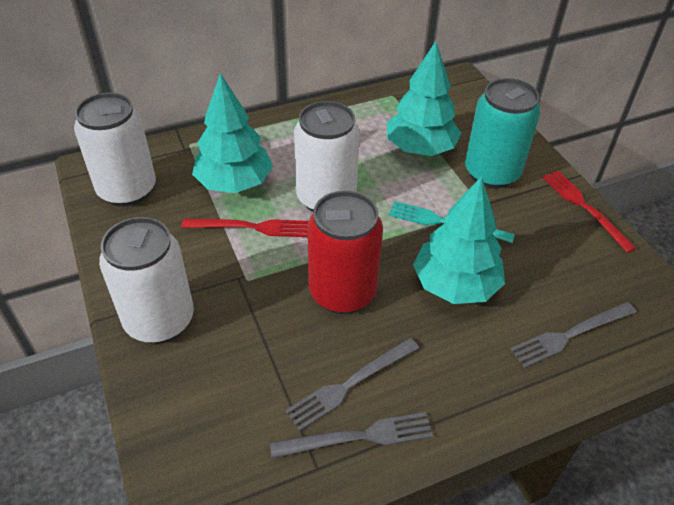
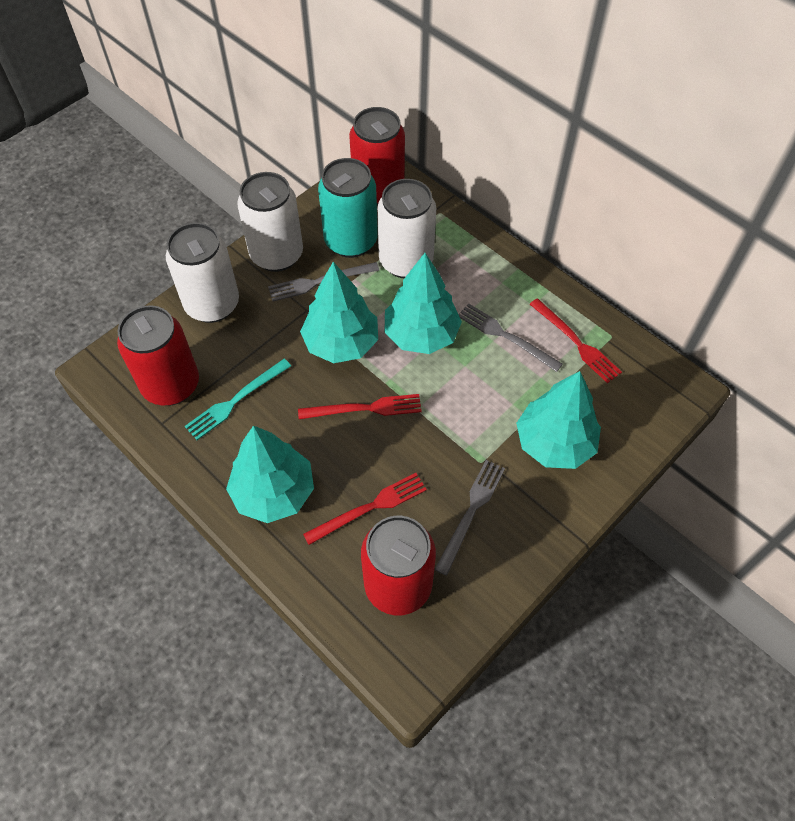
red can: [307,191,383,314] = 1 -> [117,306,199,406] [349,107,405,206] [361,516,436,615] = 3
red fork: [181,219,308,237] [543,171,637,253] = 2 -> [298,394,422,419] [303,473,427,545] [530,298,622,383] = 3
turquoise tree: [192,73,273,193] [387,41,461,156] [413,176,505,304] = 3 -> [226,426,314,523] [300,262,378,363] [385,253,462,354] [516,371,601,469] = 4

